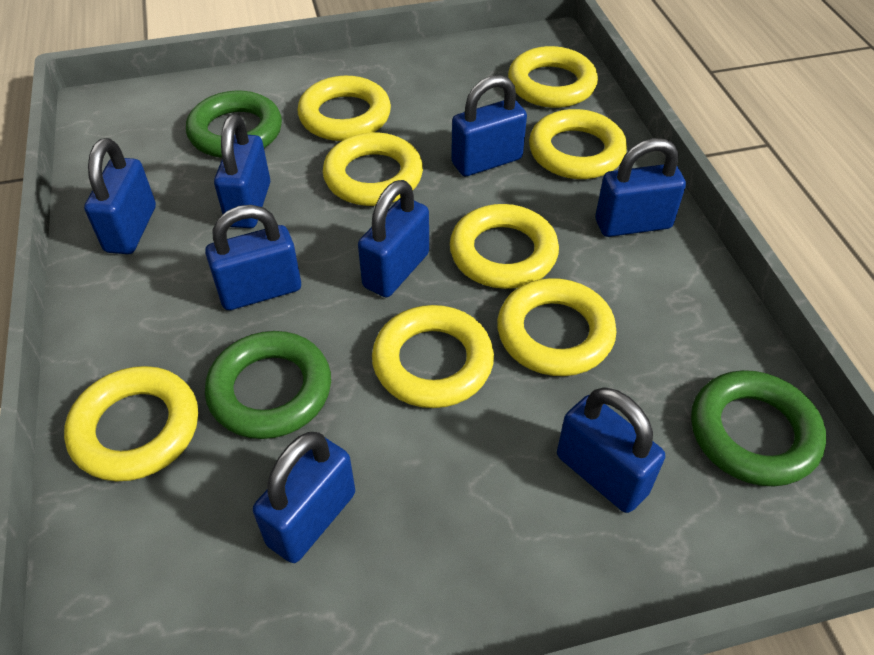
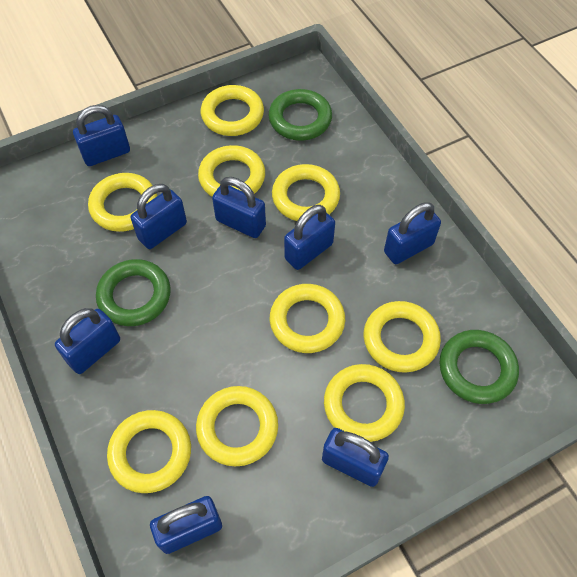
yellow ring: [64,366,198,481] [298,76,391,141] [323,132,423,206] [372,305,494,408] [450,204,559,289] [497,278,616,376] [508,46,598,108] [529,109,627,179] = 8 -> [88,173,157,232] [107,410,191,493] [196,386,278,466] [198,145,265,197] [201,85,264,136] [270,284,345,353] [272,164,340,221] [324,364,405,442] [364,301,441,373] = 9

